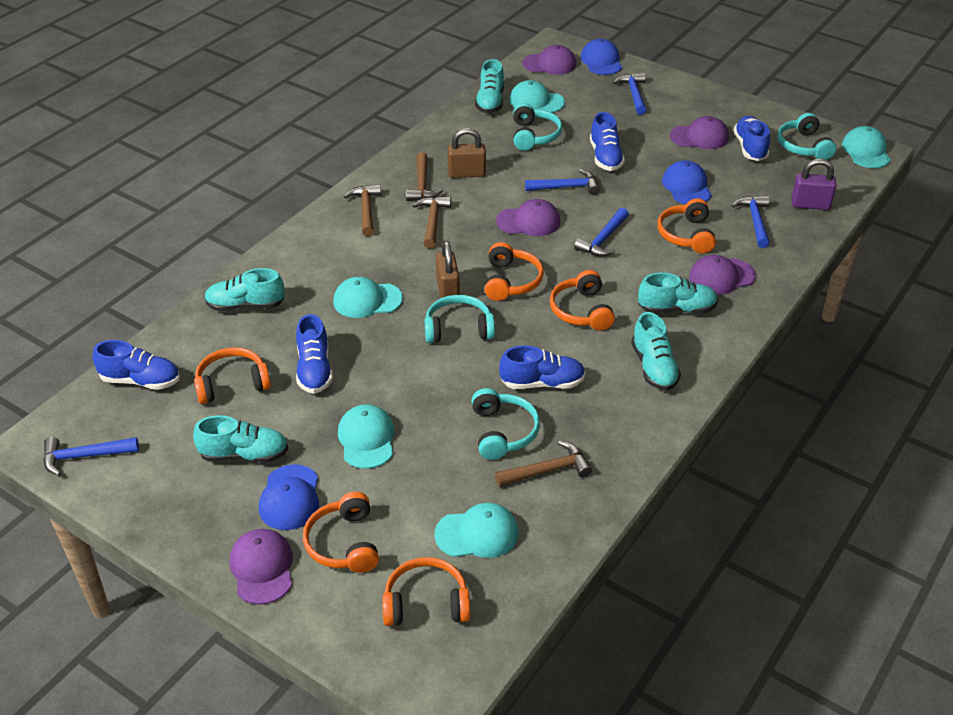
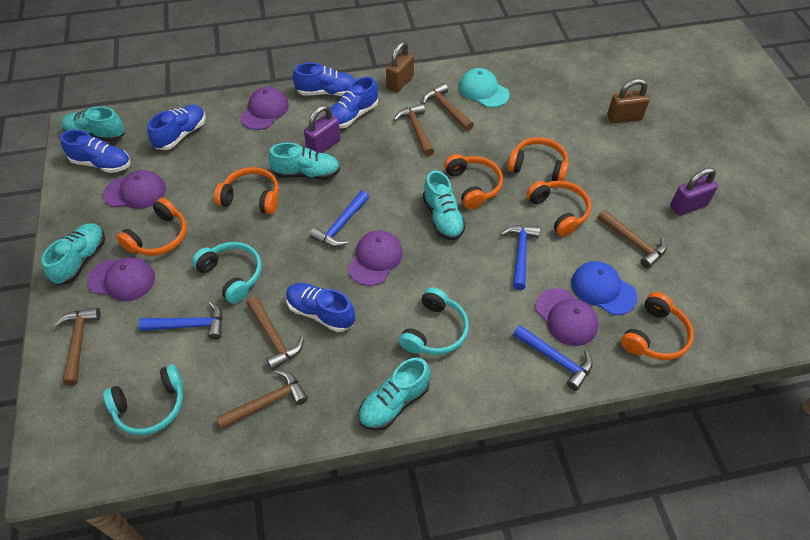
blue cap: [259,464,319,530] [581,39,622,75] [662,160,712,204] = 3 -> [571,261,637,315] = 1
blue hammer: [43,437,139,476] [525,169,600,195] [574,208,629,257] [613,73,646,115] [732,196,770,248] = 5 -> [139,301,223,340] [310,191,369,247] [501,225,540,290] [513,325,593,391] = 4
brown hammer: [344,184,381,236] [406,152,444,201] [413,196,451,248] [495,441,592,487] = 4 -> [55,307,101,386] [216,370,308,429] [247,297,304,370] [393,103,434,157] [422,83,474,131] [597,210,667,268] = 6
purple padlock: [791,159,837,210] = 1 -> [304,105,340,153] [670,168,718,216] = 2
turquoise cap: [333,277,403,318] [338,404,394,469] [435,503,519,558] [509,80,565,113] [842,126,891,168] = 5 -> [459,68,510,108] = 1
turquoise headphones: [425,295,495,343] [471,388,540,460] [513,103,562,151] [777,113,836,160] = 4 -> [103,364,183,435] [192,242,262,304] [399,287,469,355] = 3

